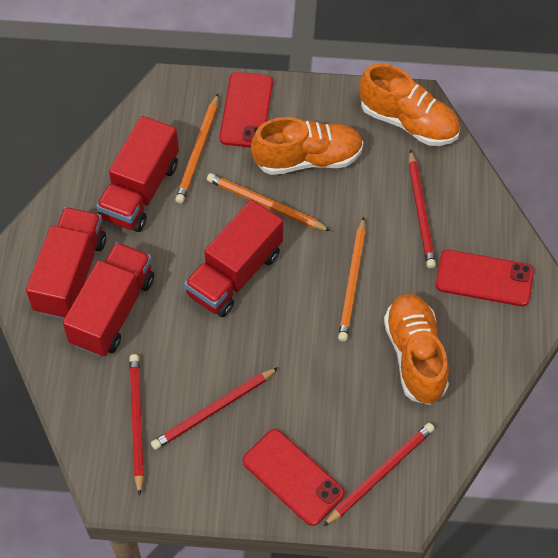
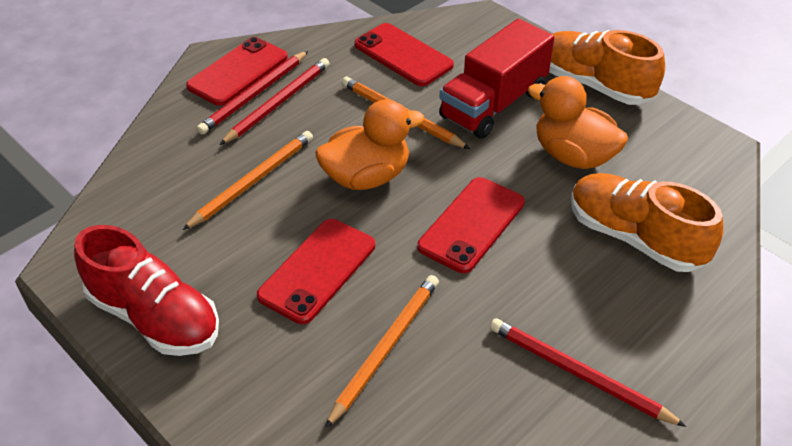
orange duck: none = 0 -> [315,99,424,190] [528,76,628,169] = 2
orange shoe: [251,117,363,175] [359,64,460,146] [384,293,449,405] = 3 -> [549,30,665,105] [571,173,724,272] = 2
red pencil: [129,354,144,496] [151,367,279,450] [323,423,435,526] [409,149,436,269] = 4 -> [197,51,308,135] [220,58,330,145] [490,318,687,427] = 3
red phone: [219,72,273,148] [243,429,345,526] [436,250,534,306] = 3 -> [186,37,288,106] [257,219,375,324] [354,23,454,86] [417,177,525,273] = 4
red shoe: none = 0 -> [74,225,219,356] = 1
red truck: [26,207,106,319] [63,242,154,357] [96,116,179,232] [184,200,283,317] = 4 -> [439,19,554,139] = 1

